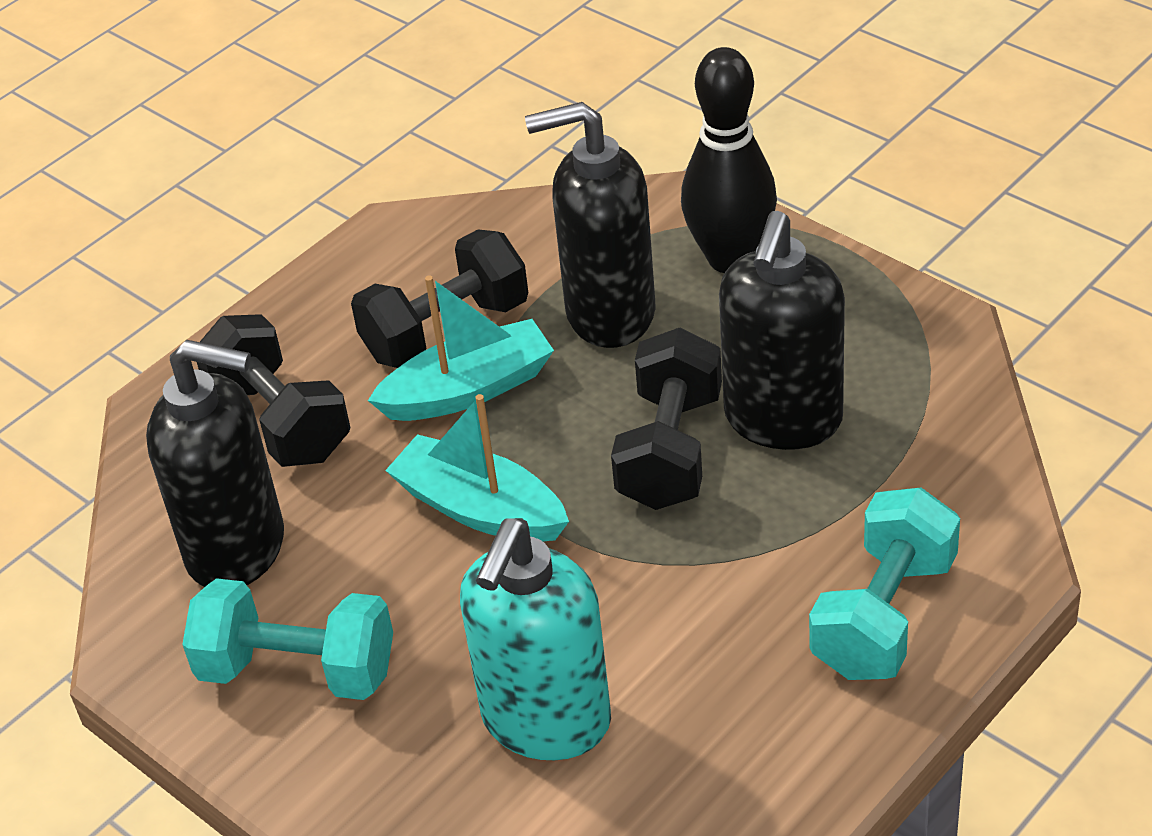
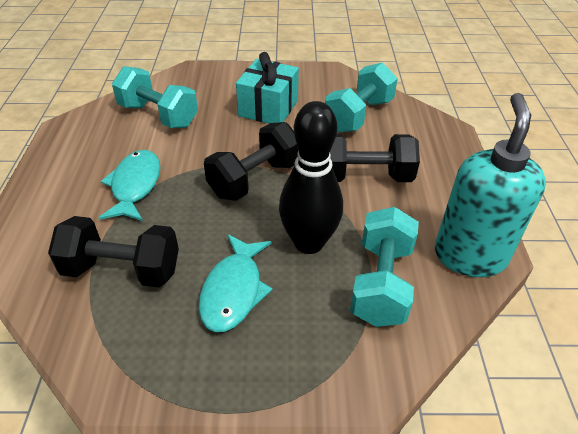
black soap dispenser: [146,340,284,587] [525,102,656,348] [719,211,845,450] = 3 -> none = 0
turquoise boat: [368,275,554,421] [385,394,569,542] = 2 -> none = 0
turquoise dumbbell: [182,578,393,700] [809,488,960,680] = 2 -> [112,66,198,128] [325,62,398,133] [350,207,419,327] = 3
turquoise fish: none = 0 -> [99,150,160,221] [199,234,273,332] = 2
turquoise gift: none = 0 -> [236,52,299,124] = 1

